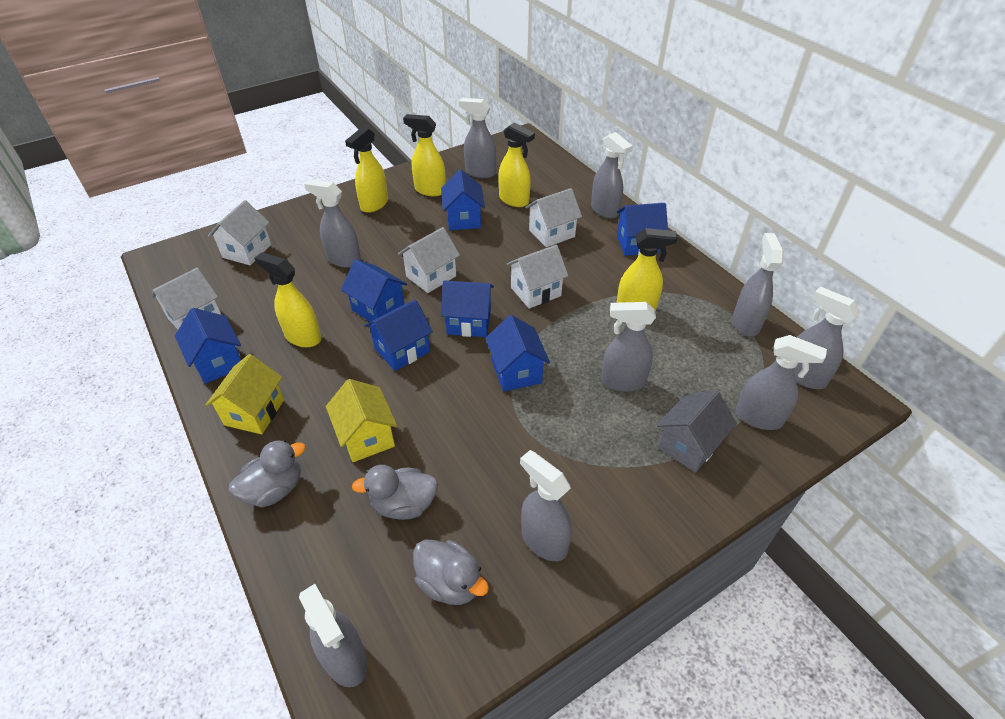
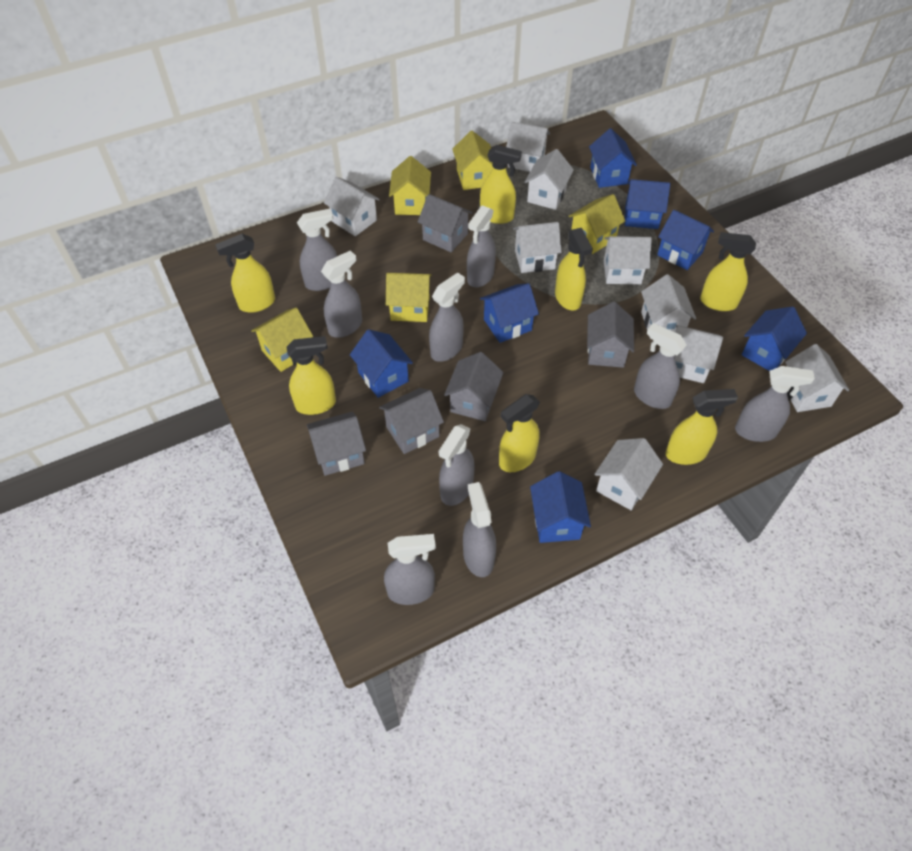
grey duck: [229,440,306,507] [352,465,438,520] [413,540,489,605] = 3 -> none = 0
grey house: [657,390,737,473] = 1 -> [307,412,366,476] [379,388,444,454] [418,194,473,252] [444,352,504,421] [587,302,634,368] = 5
white house: [151,268,221,329] [208,200,271,265] [398,227,460,293] [507,245,568,309] [526,188,582,248] = 5 -> [324,177,380,236] [506,122,550,172] [513,222,562,273] [524,149,574,210] [594,438,663,510] [603,236,652,284] [641,274,696,339] [675,325,723,383] [785,344,849,412] = 9
yellow house: [205,354,284,434] [326,379,397,462] = 2 -> [251,308,313,372] [386,273,432,322] [389,156,431,215] [452,131,493,190] [568,194,625,254] = 5
yellow spray bottle: [254,252,321,347] [345,127,388,213] [403,114,446,196] [498,123,535,207] [617,228,678,311] = 5 -> [215,234,275,313] [286,336,336,415] [480,145,522,224] [499,394,540,472] [555,228,593,311] [665,389,738,465] [700,232,756,311] = 7

